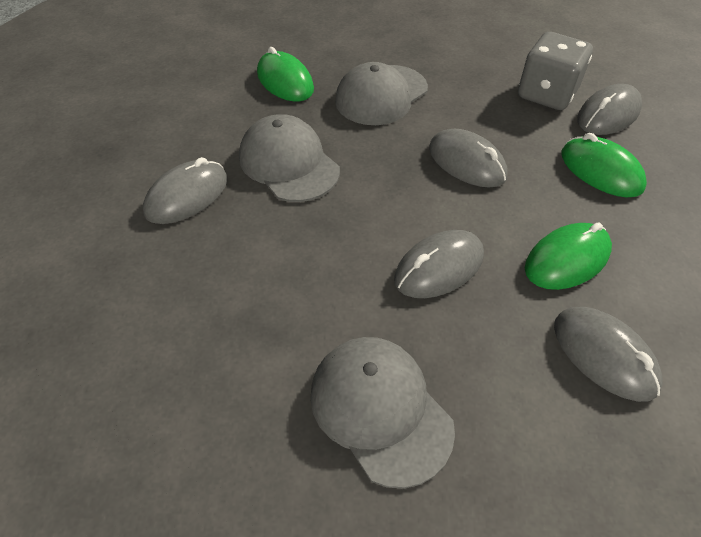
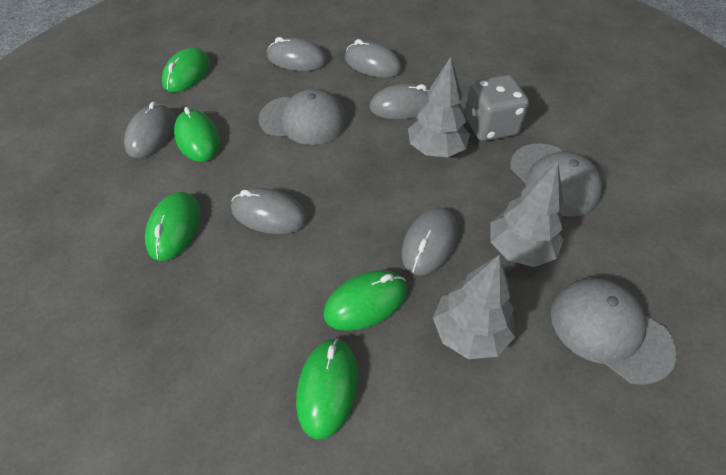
green mouse: [257,47,314,101] [525,222,612,290] [561,133,647,197] = 3 -> [145,192,201,261] [162,48,210,93] [174,107,220,162] [296,338,359,440] [323,270,407,331] = 5
grey mouse: [143,157,228,224] [394,230,484,298] [429,129,508,188] [554,307,663,402] [577,84,642,135] = 5 -> [124,102,176,158] [231,188,308,234] [267,37,327,71] [345,39,402,78] [369,83,429,119] [402,207,458,275] = 6
grey tree: none = 0 -> [408,57,470,157] [433,255,515,359] [491,161,564,267] = 3

